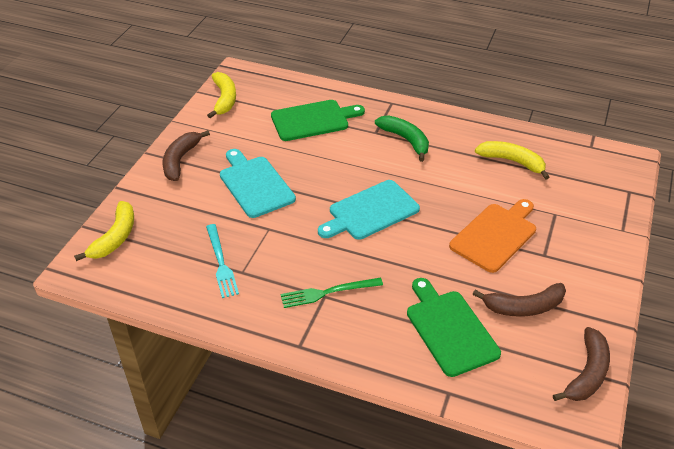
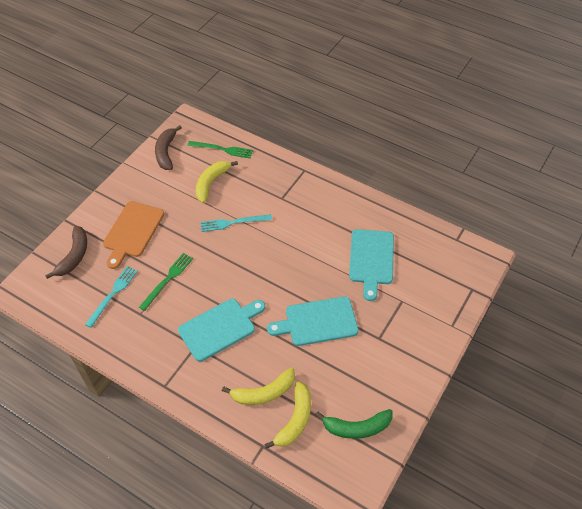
brown banana: [163,130,210,181] [473,283,566,317] [553,327,610,401] = 3 -> [45,226,87,279] [155,125,182,170] = 2
green cutting board: [271,100,365,141] [407,278,501,377] = 2 -> none = 0
green fork: [281,278,383,308] = 1 -> [139,253,193,311] [187,141,253,158] = 2
turquoise cutting board: [220,149,296,218] [318,180,420,240] = 2 -> [178,299,265,362] [267,296,358,346] [349,229,394,301] = 3
turquoise fork: [206,224,239,298] = 1 -> [85,266,138,328] [200,214,272,232] = 2

